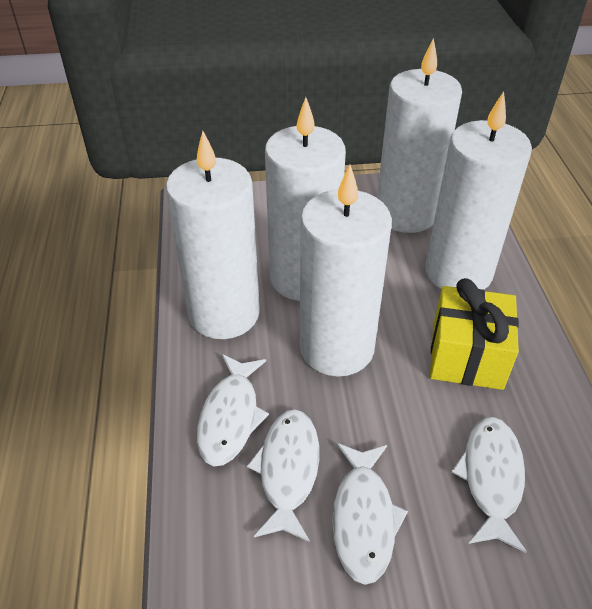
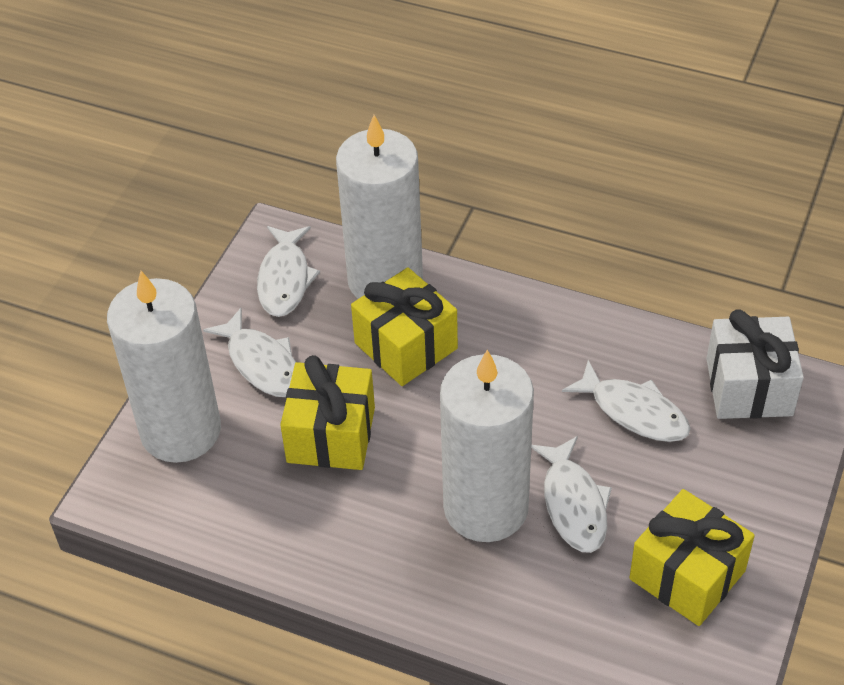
white candle: [166,131,260,339] [265,97,346,301] [300,165,392,377] [377,38,462,233] [425,92,532,290] = 5 -> [107,271,221,463] [336,115,423,299] [440,350,534,542] = 3
white gift: none = 0 -> [706,309,804,419] = 1
yellow gift: [430,278,519,390] = 1 -> [280,355,375,470] [351,267,458,386] [629,489,755,626] = 3

